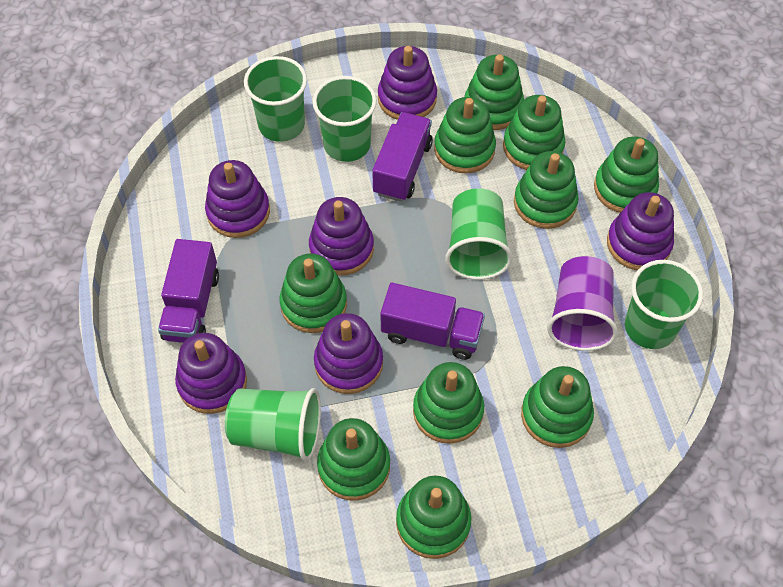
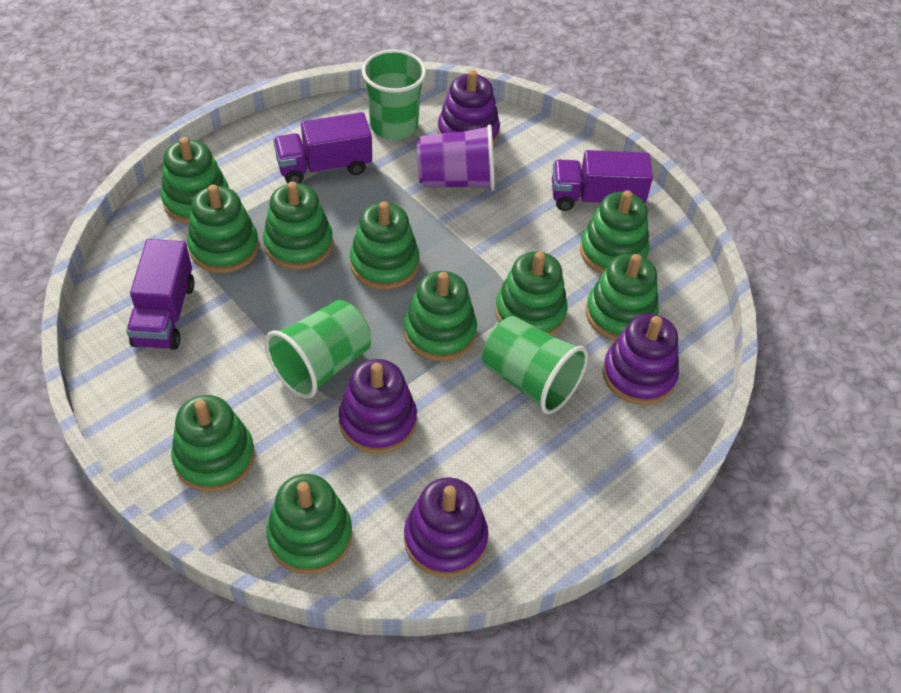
green cup: [225,388,321,461] [244,56,307,142] [313,76,377,162] [445,188,513,280] [625,260,703,349] = 5 -> [265,300,371,399] [362,50,426,140] [482,316,588,414] = 3
purple stacking toy: [175,333,247,414] [205,160,270,238] [309,197,374,276] [314,313,383,394] [378,46,437,120] [607,192,674,270] = 6 -> [339,359,417,454] [404,477,488,578] [438,70,500,145] [602,314,679,405] = 4

